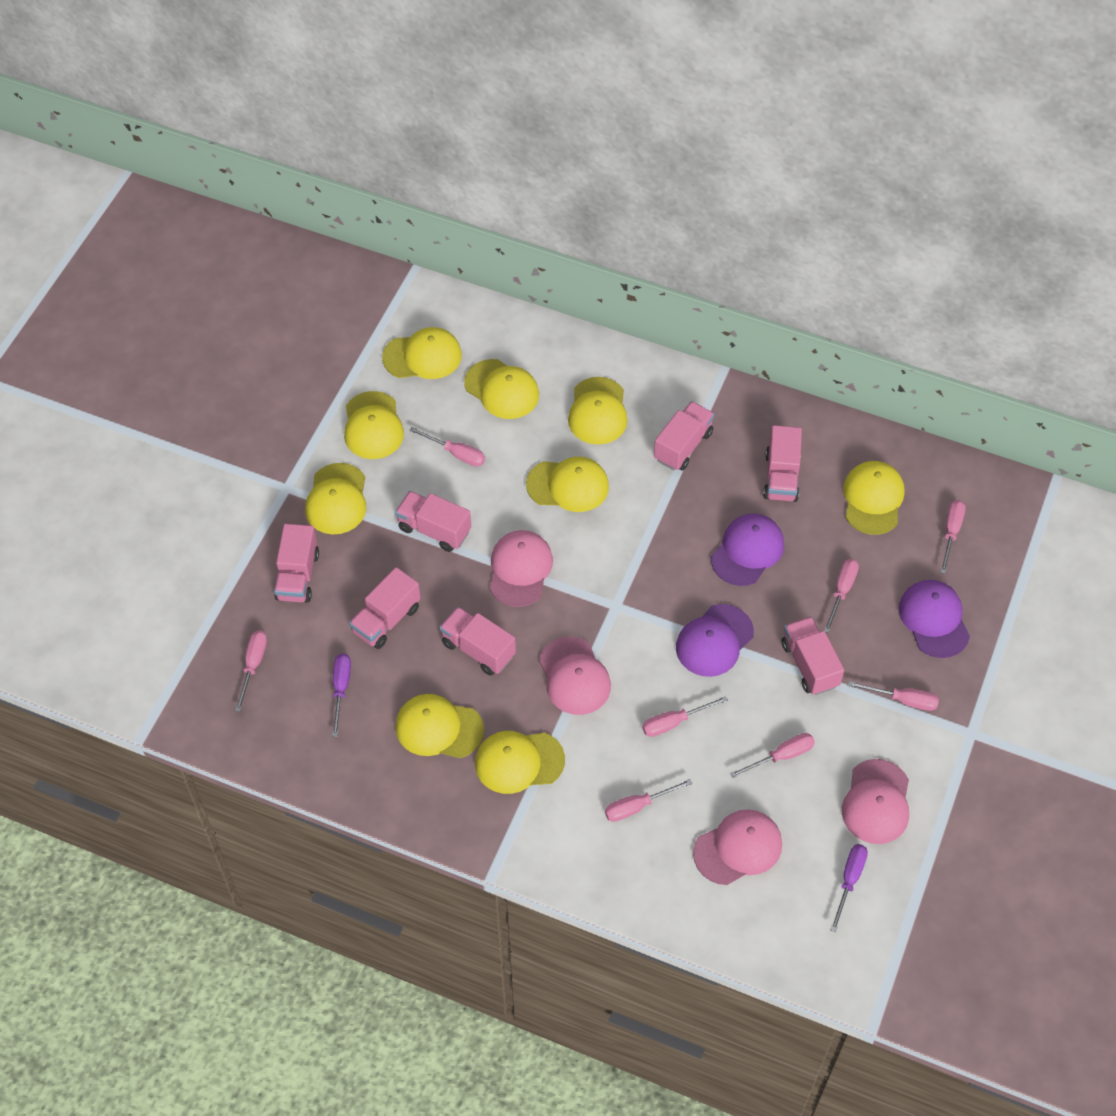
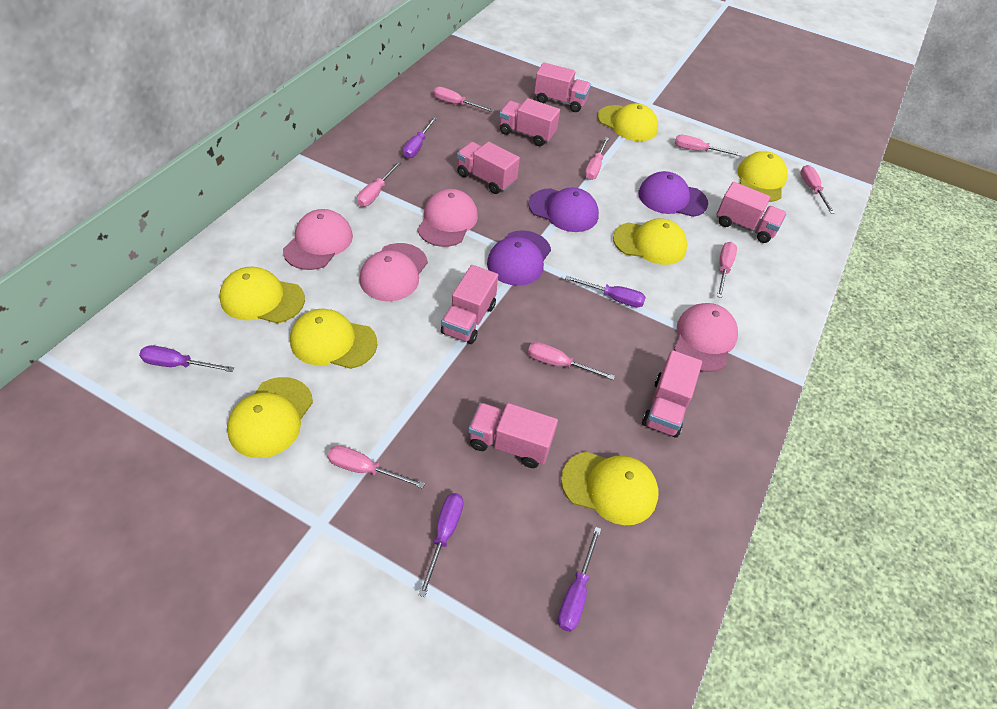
purple screwdriver: [332,653,351,737] [830,844,868,932] = 2 -> [139,345,234,372] [403,117,437,158] [419,493,464,597] [558,527,601,632] [565,276,646,307] = 5
yellow cap: [305,463,366,534] [344,391,404,459] [382,327,462,379] [395,694,484,758] [464,359,539,419] [475,731,565,794] [526,457,609,512] [568,377,627,445] [843,461,905,535] = 9 -> [219,267,305,323] [227,377,313,458] [290,309,377,369] [561,451,659,525] [597,103,658,141] [613,218,687,265] [737,151,788,202] = 7

